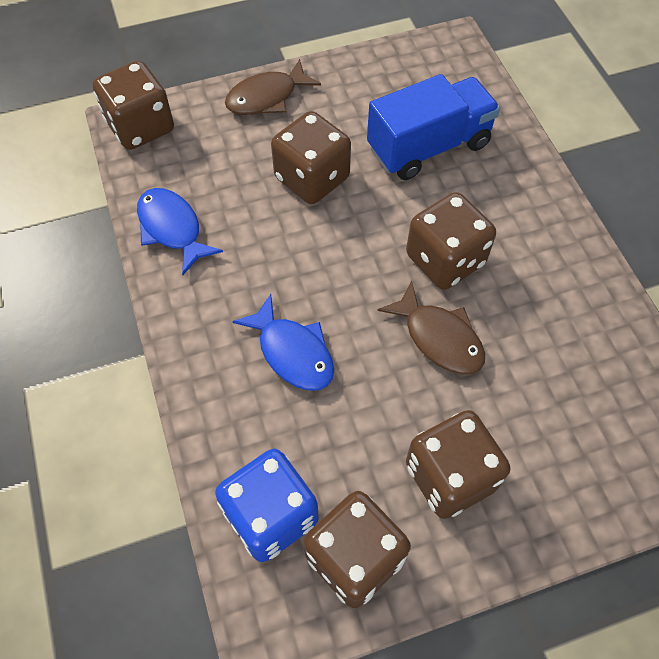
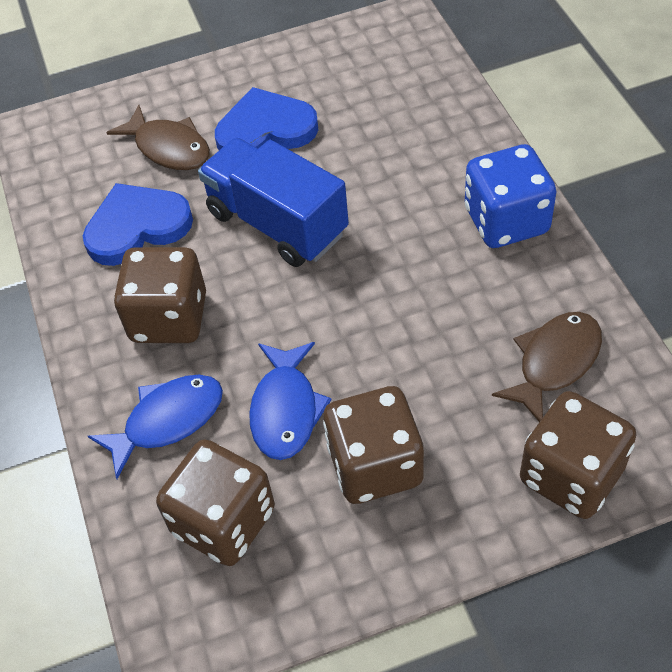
blue heart: none = 0 -> [83,183,193,266] [215,87,318,150] = 2
brown dice: [93,61,174,150] [271,111,351,204] [304,491,411,608] [406,192,496,290] [406,410,510,519] = 5 -> [114,247,206,343] [156,439,275,566] [323,386,424,504] [520,391,636,519] = 4

